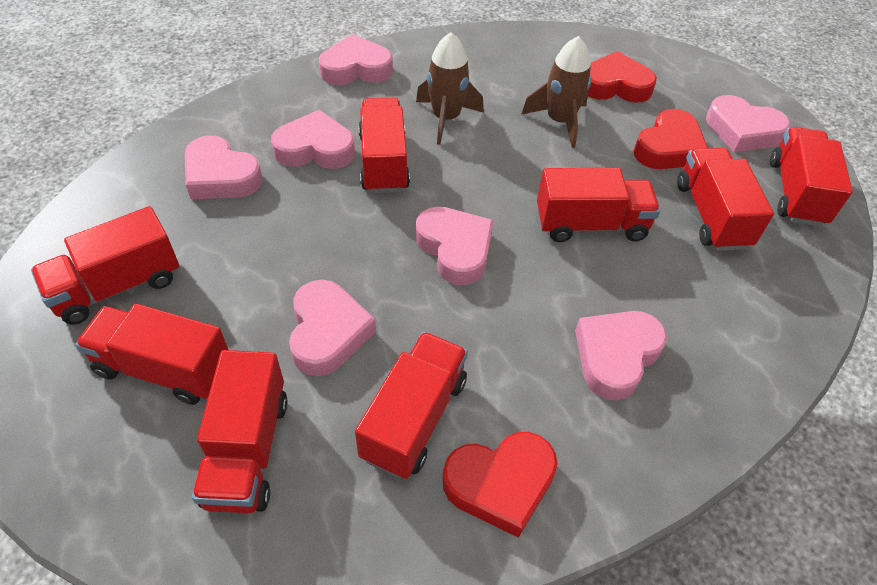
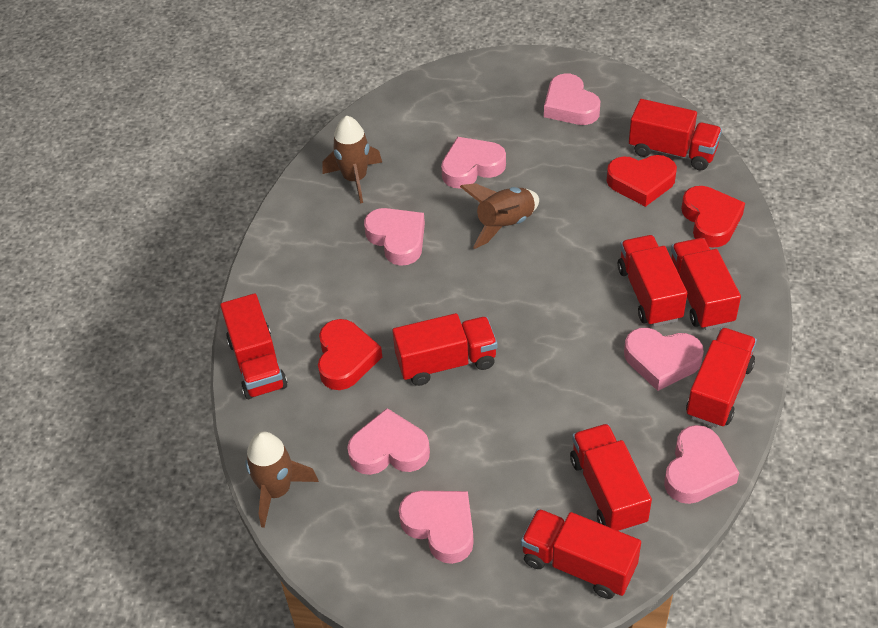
brown rocket: [416,32,484,145] [522,36,592,148] = 2 -> [245,432,319,528] [322,116,382,203] [460,183,539,249] = 3

